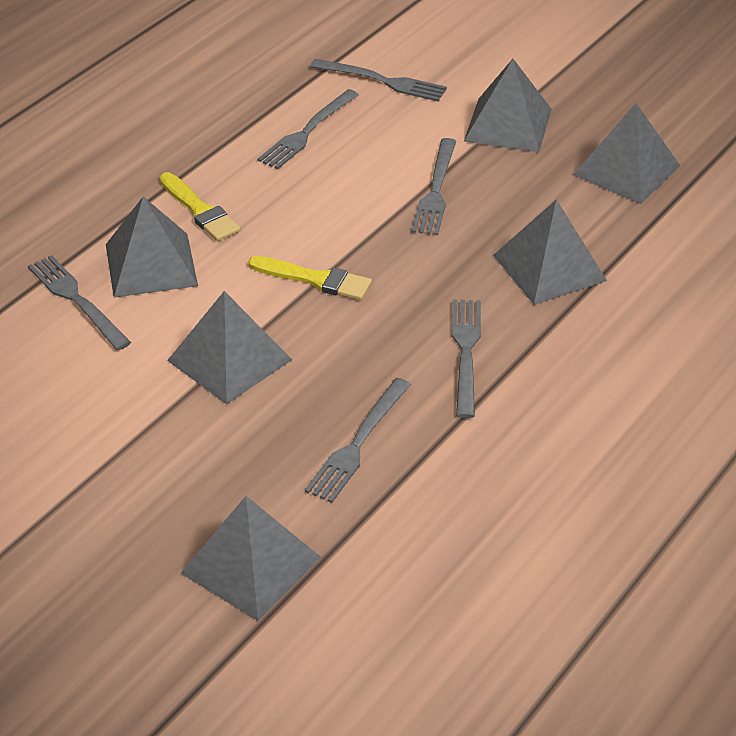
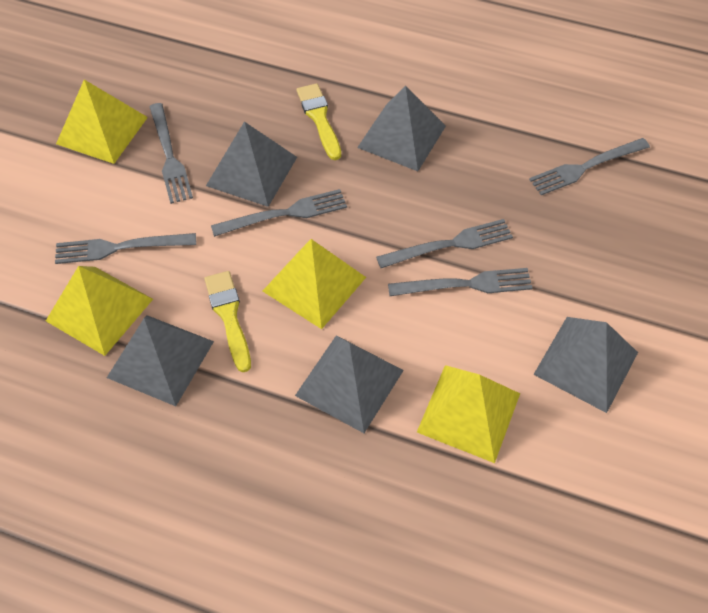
grey pyramid: [106,197,198,298] [167,291,292,404] [181,496,321,621] [464,59,552,152] [493,199,607,305] [573,103,680,204] = 6 -> [107,315,214,406] [206,122,297,207] [295,335,404,433] [357,86,446,171] [533,317,638,413] = 5
yellow pyramid: none = 0 -> [46,266,153,356] [56,80,148,164] [263,239,366,329] [417,365,520,463] = 4

